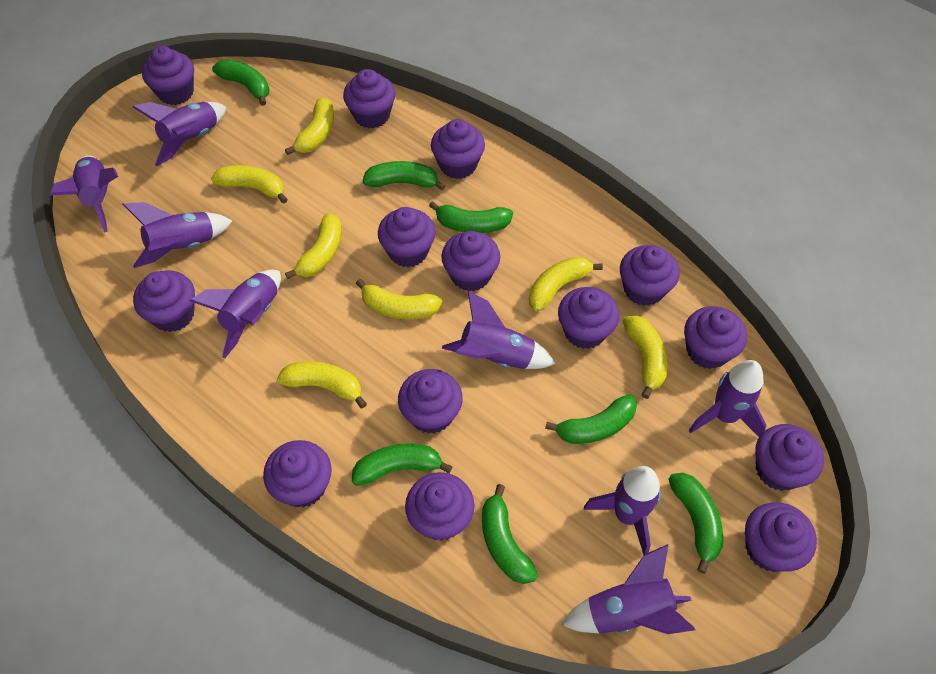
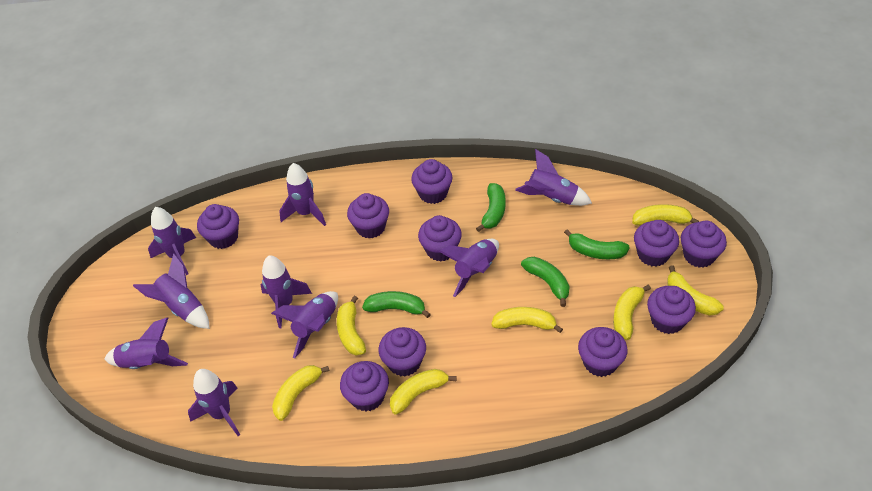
green banana: [212,59,269,106] [352,444,452,486] [363,161,446,190] [429,201,513,233] [482,484,538,584] [545,394,637,444] [668,473,723,573] = 7 -> [362,291,431,318] [476,183,506,232] [521,257,570,307] [564,229,630,259] = 4
purple cupcake: [133,270,195,332] [142,46,194,105] [263,440,331,508] [343,69,395,129] [378,207,436,267] [398,369,463,434] [405,472,475,541] [431,119,485,179] [441,231,500,291] [558,287,619,349] [620,245,679,306] [684,306,747,369] [745,502,817,572] [755,424,824,491] = 14 -> [197,204,239,249] [340,361,389,411] [347,193,389,238] [379,327,426,376] [411,159,453,204] [418,215,462,261] [578,327,627,377] [634,220,679,267] [647,286,696,334] [681,220,727,268] = 10
purple rocket: [50,155,118,233] [122,202,232,268] [132,102,226,166] [190,270,281,358] [442,291,556,369] [561,544,695,634] [584,466,661,555] [689,360,767,437] = 8 -> [104,317,188,369] [133,253,210,329] [148,207,196,275] [188,369,240,436] [261,255,312,328] [271,291,338,358] [279,163,326,226] [439,239,499,297] [515,149,592,206] = 9

